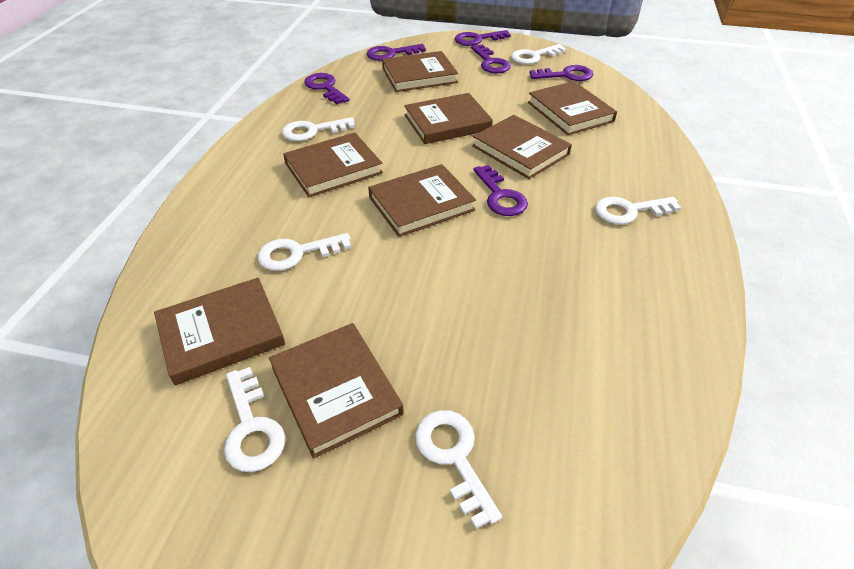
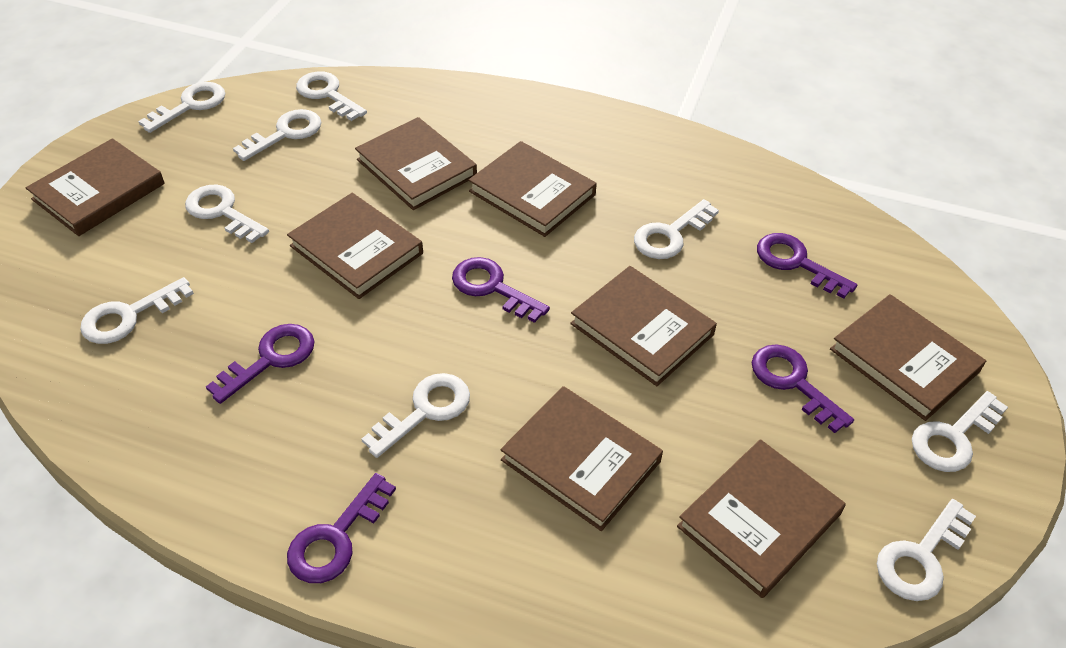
purple key: [304,73,349,104] [366,44,426,61] [455,30,511,46] [471,44,511,73] [473,165,528,216] [530,65,593,81] = 6 -> [206,324,315,404] [287,473,396,583] [452,257,550,323] [752,345,854,433] [757,233,857,299] = 5
white key: [224,367,285,472] [258,233,351,271] [282,117,355,141] [415,410,502,529] [511,44,566,64] [595,197,681,224] = 6 -> [80,277,194,344] [138,82,225,133] [185,185,269,243] [233,109,322,161] [296,71,367,121] [361,373,470,458] [634,199,719,259] [877,499,976,601] [912,391,1008,472] = 9

